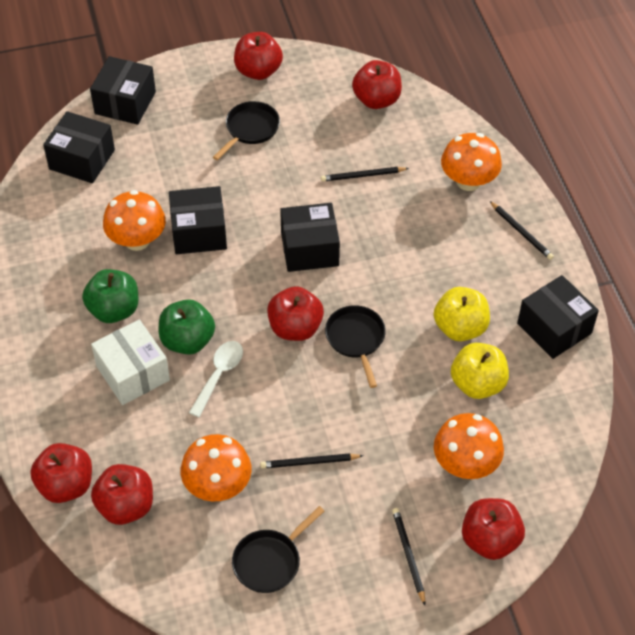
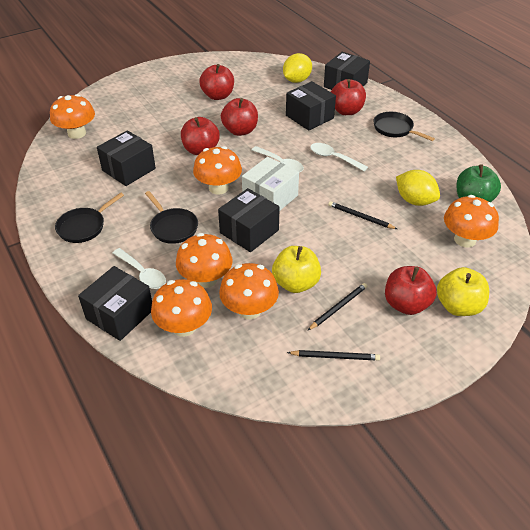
black pencil: [260,453,363,469] [321,167,409,182] [392,508,425,605] [490,201,554,260] = 4 -> [287,350,380,360] [307,283,367,331] [328,201,397,229] = 3
green apple: [82,269,139,323] [159,299,215,355] = 2 -> [457,164,501,202] = 1
orange mushroom: [103,190,166,251] [181,434,252,502] [434,413,504,479] [441,133,502,191] = 4 -> [50,94,95,139] [151,279,212,337] [176,233,232,288] [193,146,242,195] [219,263,279,319] [444,195,499,247] = 6
red apple: [30,443,92,503] [91,464,153,525] [234,32,283,80] [267,286,324,341] [352,60,402,109] [462,498,525,560] = 6 -> [181,117,220,155] [199,64,234,100] [221,98,258,136] [331,79,366,115] [385,266,437,315] = 5
white spoon: [189,341,243,417] = 1 -> [113,248,166,289] [252,146,304,172] [310,143,368,171] = 3
yellow lemon: none = 0 -> [283,53,312,83] [396,170,440,206] = 2

